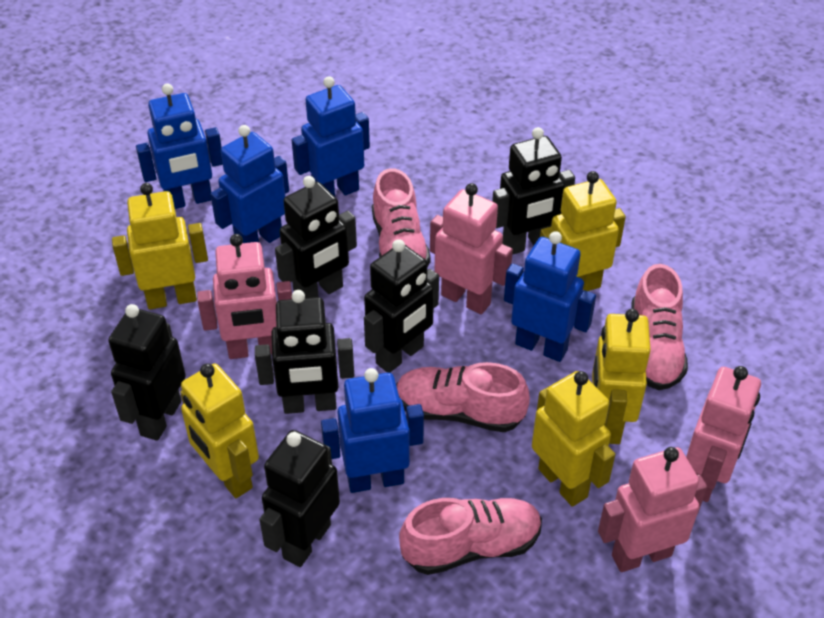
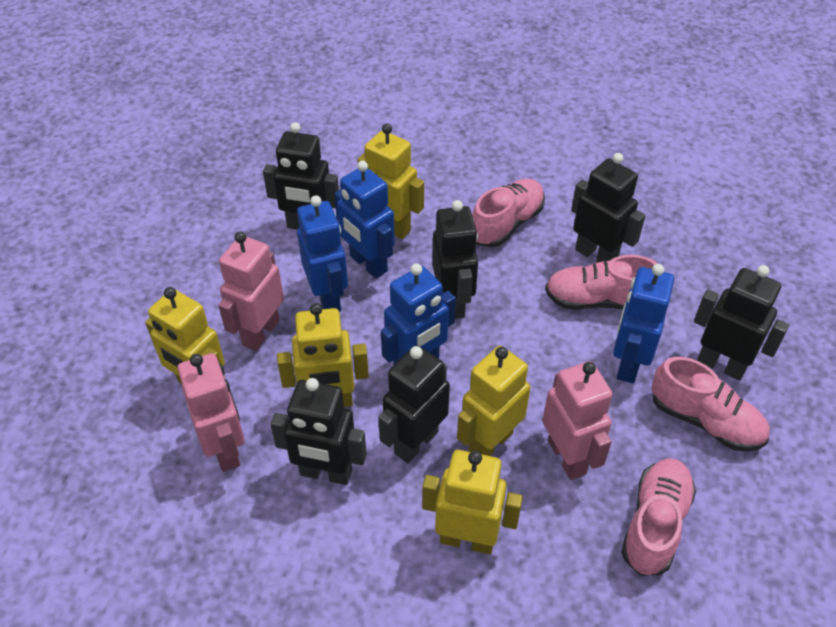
blue robot: [136,83,223,209] [210,125,289,243] [292,76,370,196] [321,368,424,493] [504,231,596,362] = 5 -> [297,195,348,312] [334,161,395,279] [381,263,456,365] [613,264,674,383] = 4
pink robot: [197,234,292,359] [430,183,513,314] [598,447,707,572] [686,366,761,502] = 4 -> [178,353,245,472] [218,232,284,351] [542,361,613,480] = 3

